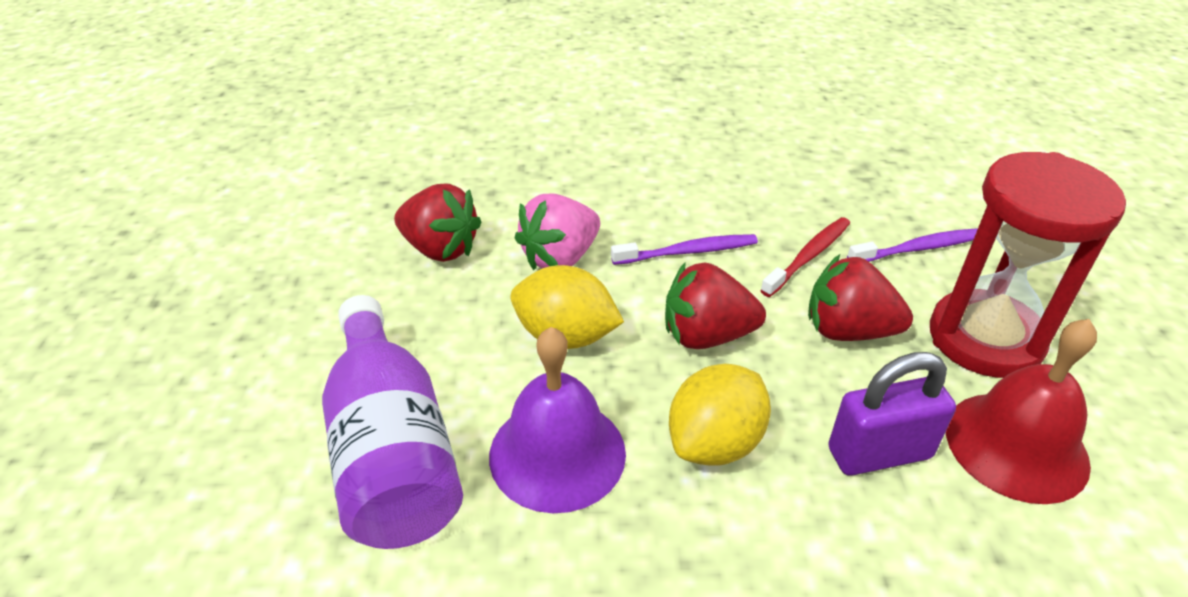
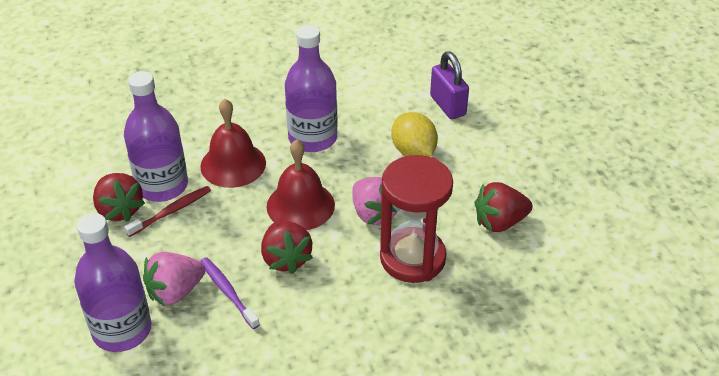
pink strawberry: [515,193,600,270] = 1 -> [143,252,205,307] [352,177,397,225] = 2
purple bell: [489,327,626,513] = 1 -> none = 0
purple bottle: [322,295,463,549] = 1 -> [74,213,152,352] [124,71,188,202] [285,25,338,152] = 3
purple toothbrush: [611,234,758,265] [847,228,978,262] = 2 -> [200,257,260,329] = 1
red bell: [946,319,1097,504] = 1 -> [200,99,266,188] [267,139,335,230] = 2
yellow lemon: [511,265,624,349] [669,364,771,466] = 2 -> [391,112,438,157] = 1

